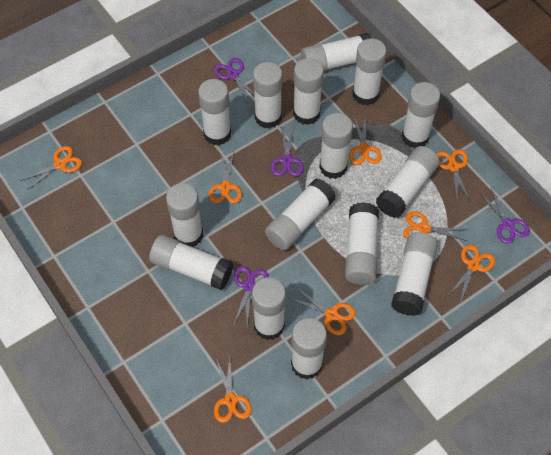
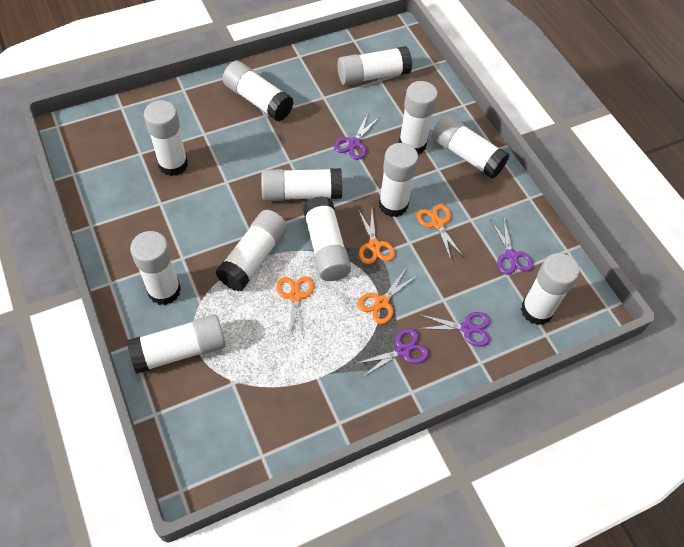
orange scissors: [20,146,82,190] [209,152,242,203] [214,357,252,423] [289,287,356,335] [349,115,382,165] [403,211,469,241] [437,149,470,201] [448,245,495,302] = 8 -> [276,277,314,338] [358,209,395,264] [358,267,418,324] [417,204,464,260] = 4
white glue stick: [149,235,233,290] [166,183,203,247] [198,79,231,145] [252,277,286,340] [253,62,283,129] [265,178,336,250] [291,318,327,379] [293,58,324,125] [301,33,371,71] [319,113,353,179] [345,202,379,285] [352,38,387,105] [376,146,440,218] [391,232,438,316] [402,82,440,148] = 15 -> [127,315,226,374] [130,231,181,305] [144,100,188,176] [215,210,288,292] [223,61,293,122] [261,168,342,201] [303,196,351,281] [337,46,412,85] [379,143,418,217] [399,81,438,155] [432,115,509,179] [521,253,580,325] = 12

